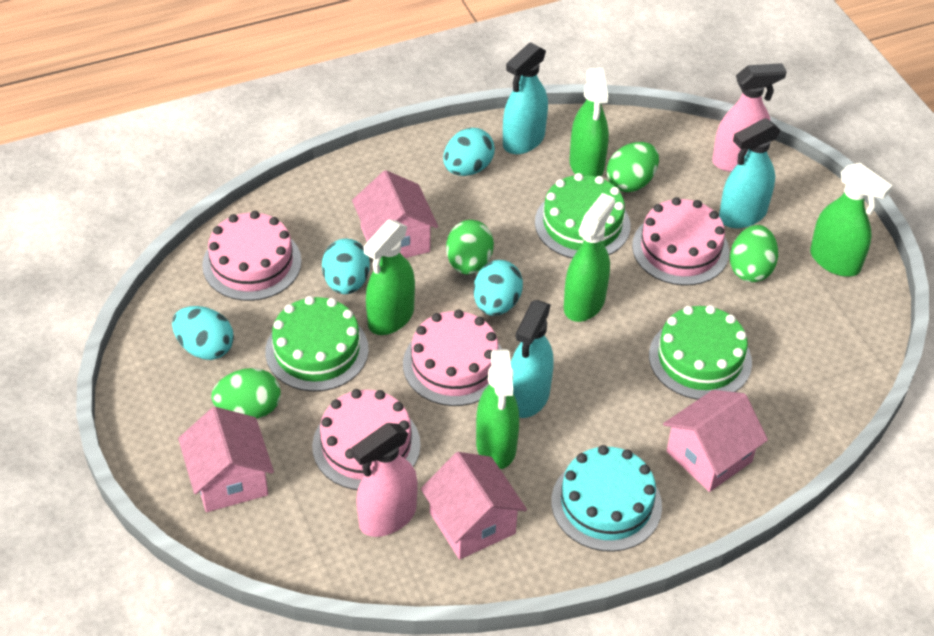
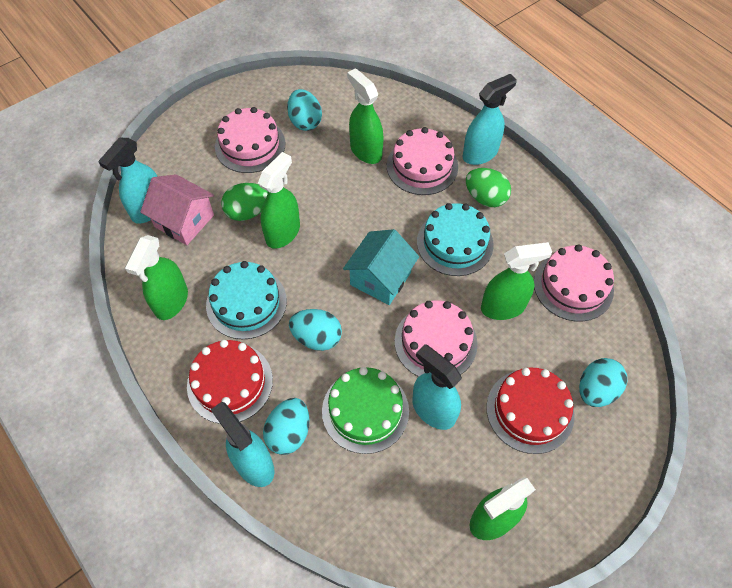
green cake: [265,296,369,392] [535,173,630,258] [649,305,752,400] = 3 -> [322,367,409,454] = 1
green egg: [211,368,281,419] [446,220,494,274] [607,142,659,192] [730,225,778,282] = 4 -> [221,183,268,221] [466,168,511,207] = 2
pink house: [178,407,274,512] [352,170,438,258] [421,452,527,560] [663,390,768,492] = 4 -> [140,174,214,245] = 1
pink spray bottle: [351,423,418,537] [712,63,787,172] = 2 -> none = 0
red cake: none = 0 -> [187,340,273,424] [486,368,575,454] = 2
turquoise cake: [551,445,662,552] = 1 -> [206,261,287,339] [417,203,494,276] = 2
turquoise house: none = 0 -> [343,229,419,305] = 1
turquoise spray bottle: [503,42,548,154] [511,300,554,418] [719,118,781,228] = 3 -> [98,138,158,224] [211,402,274,487] [412,344,462,430] [463,74,517,165] = 4

